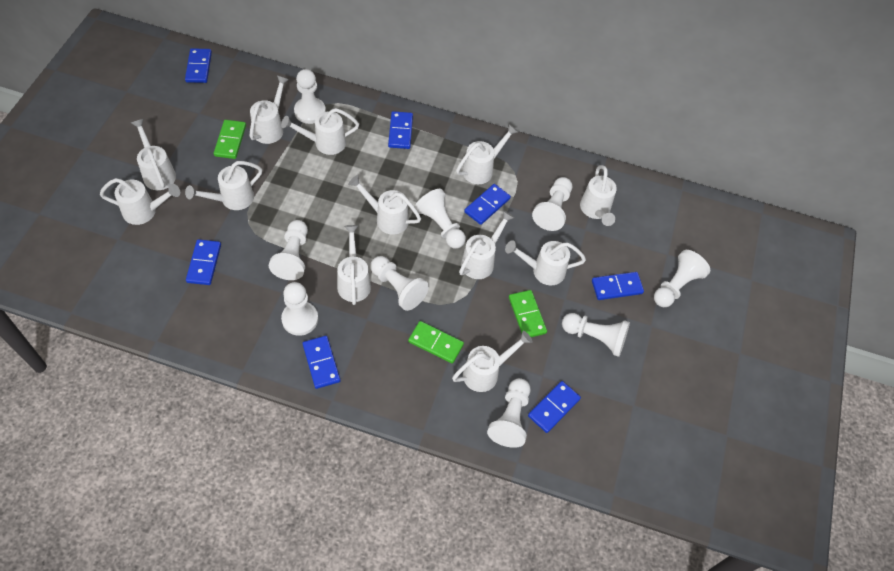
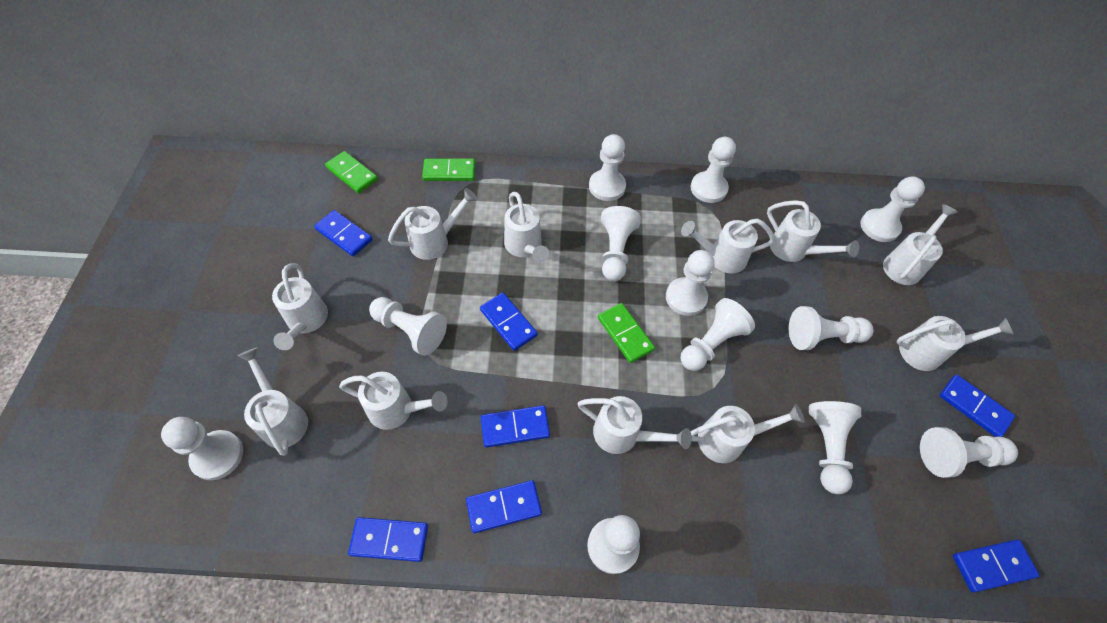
white pawn: [269,220,308,280] [281,282,318,336] [294,69,326,124] [370,256,429,311] [415,189,466,249] [487,378,531,448] [532,177,572,231] [562,313,630,357] [654,250,710,307] = 9 -> [161,417,243,480] [369,297,447,356] [587,515,640,574] [589,134,626,201] [600,206,641,281] [666,250,715,316] [680,298,755,371] [690,137,736,203] [789,306,874,350] [809,401,861,494] [860,176,925,242] [920,427,1018,478] = 12
white watering can: [100,178,180,225] [131,119,176,190] [185,161,262,210] [250,75,289,144] [281,108,359,155] [337,225,371,305] [348,175,421,235] [452,331,533,392] [456,124,518,184] [459,210,515,279] [505,240,586,285] [580,165,617,226] = 12 -> [237,348,308,456] [272,263,328,350] [339,372,448,430] [388,188,478,260] [504,192,549,263] [578,396,692,454] [681,219,775,273] [691,404,805,463] [767,200,859,262] [883,204,958,285] [896,316,1014,371] = 11

